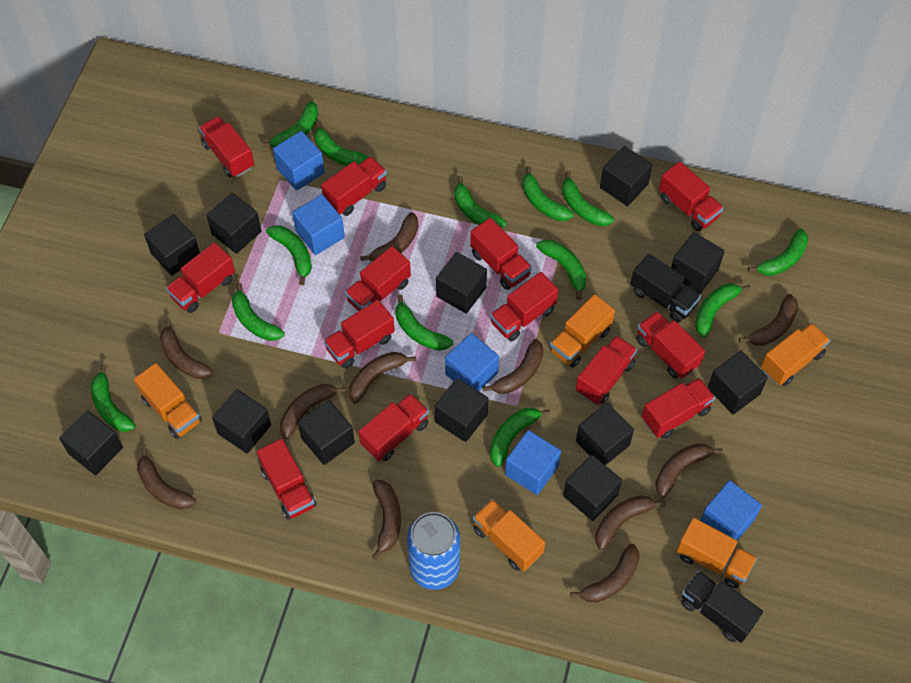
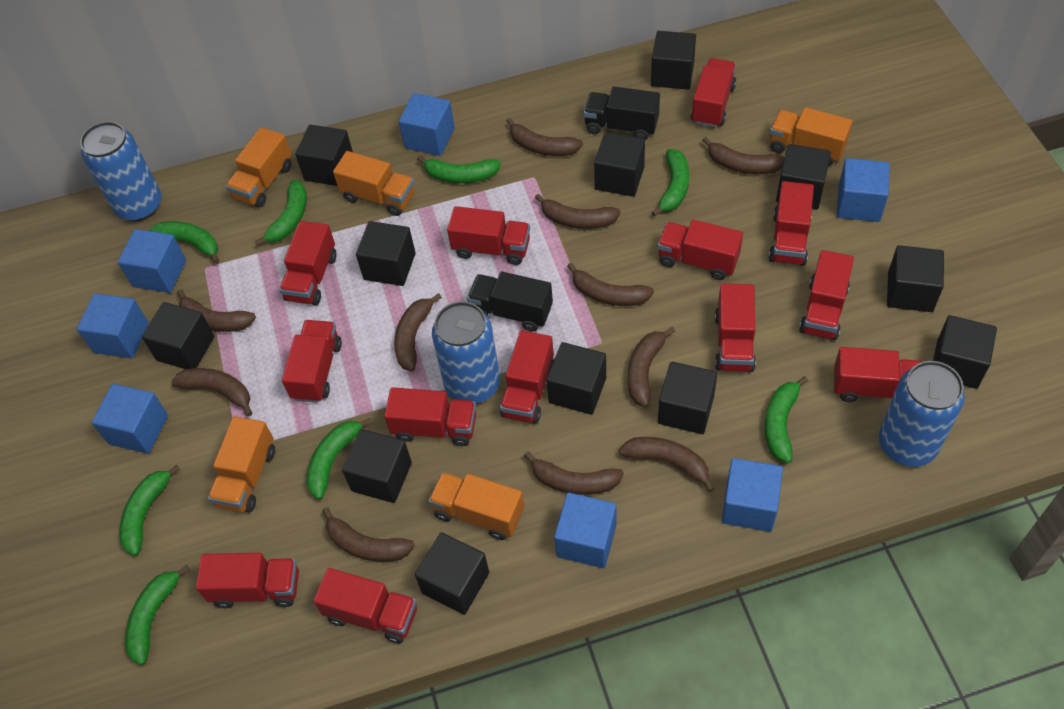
blue can: [407,512,460,590] = 1 -> [80,121,162,222] [432,301,500,404] [879,361,965,467] = 3
blue cube: [273,131,325,191] [292,194,345,255] [445,333,499,391] [505,430,561,495] [700,480,762,541] = 5 -> [77,293,149,359] [92,384,168,454] [118,229,186,293] [399,93,455,156] [554,493,617,568] [722,458,783,532] [837,158,890,222] = 7
green banana: [91,364,136,432] [232,283,285,341] [262,101,318,147] [266,225,312,285] [314,121,368,166] [396,295,453,351] [454,176,506,228] [490,408,550,467] [522,166,574,221] [536,240,586,300] [562,171,614,226] [695,283,750,338] [748,228,808,276] = 13 -> [119,465,180,556] [125,565,190,666] [149,221,219,264] [255,180,307,246] [306,418,372,500] [417,155,501,183] [651,149,689,217] [765,376,808,463] = 8

